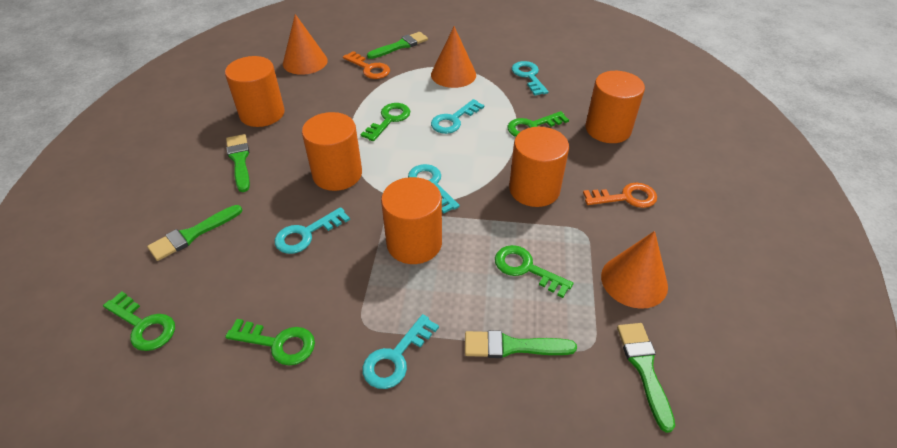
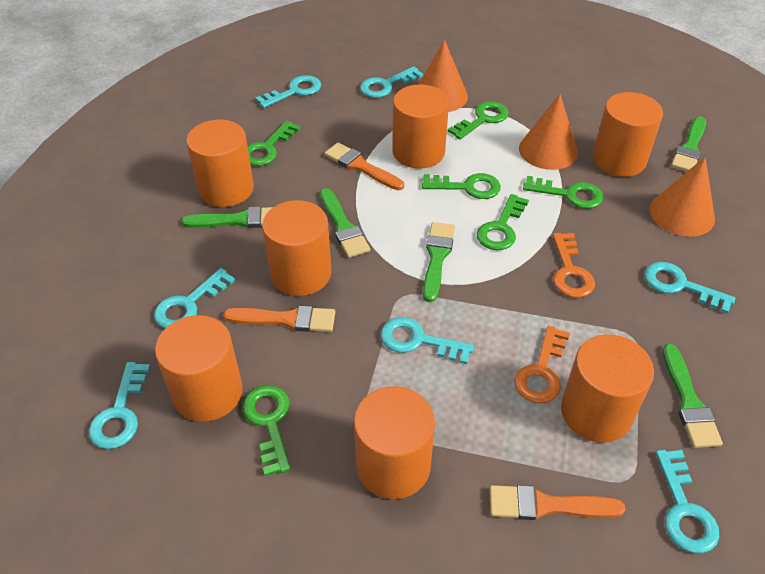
green key: [103,291,175,351] [225,319,315,365] [361,103,410,141] [495,245,573,298] [507,111,569,137] = 5 -> [242,385,291,476] [248,121,301,166] [422,173,501,199] [447,101,509,140] [477,194,529,250] [523,176,603,209] = 6
orange brush: none = 0 -> [223,305,335,332] [324,143,404,190] [489,485,626,520] = 3
orange cylinder: [225,56,285,127] [302,112,362,191] [381,177,442,264] [509,127,569,207] [585,71,645,143] = 5 -> [155,315,243,422] [186,120,254,207] [262,200,332,296] [354,386,435,499] [392,85,449,168] [561,334,654,443] [593,92,663,177] = 7
turquoise key: [275,207,350,254] [362,314,439,389] [408,164,460,213] [431,99,484,134] [512,61,549,96] = 5 -> [89,362,150,449] [154,268,235,328] [255,75,321,108] [360,66,423,98] [381,317,474,364] [644,262,735,314] [656,450,719,553] = 7

